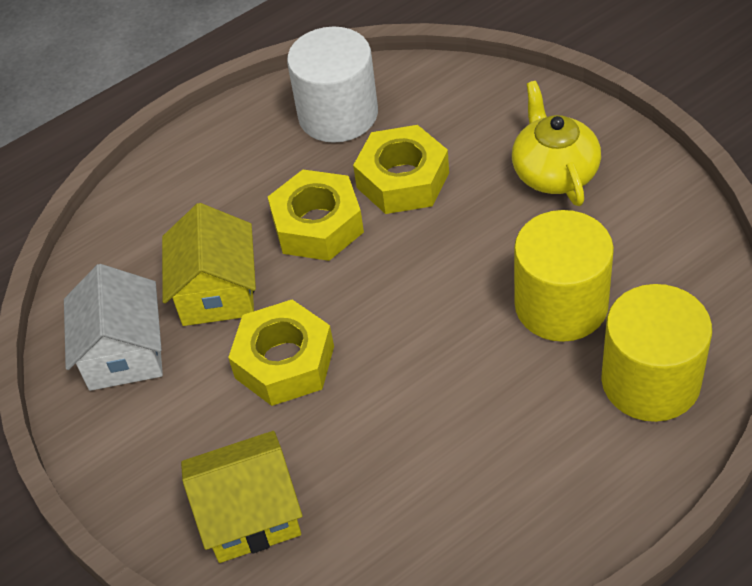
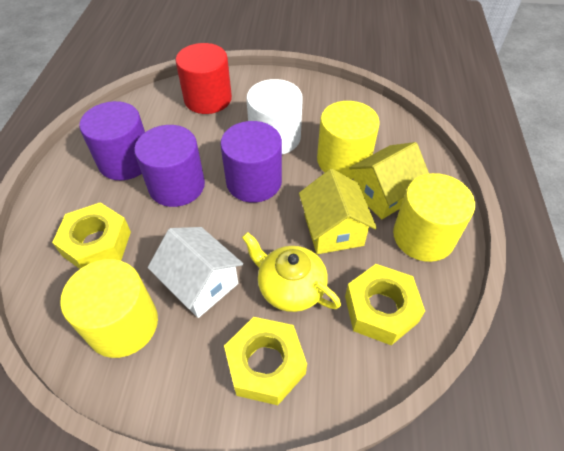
purple cylinder: none = 0 -> [79,101,145,180] [134,125,205,207] [220,121,282,203] = 3
red cylinder: none = 0 -> [176,43,232,114] = 1
yellow cylinder: [514,210,614,342] [601,284,712,422] = 2 -> [60,259,158,358] [317,101,380,179] [393,173,475,262] = 3

